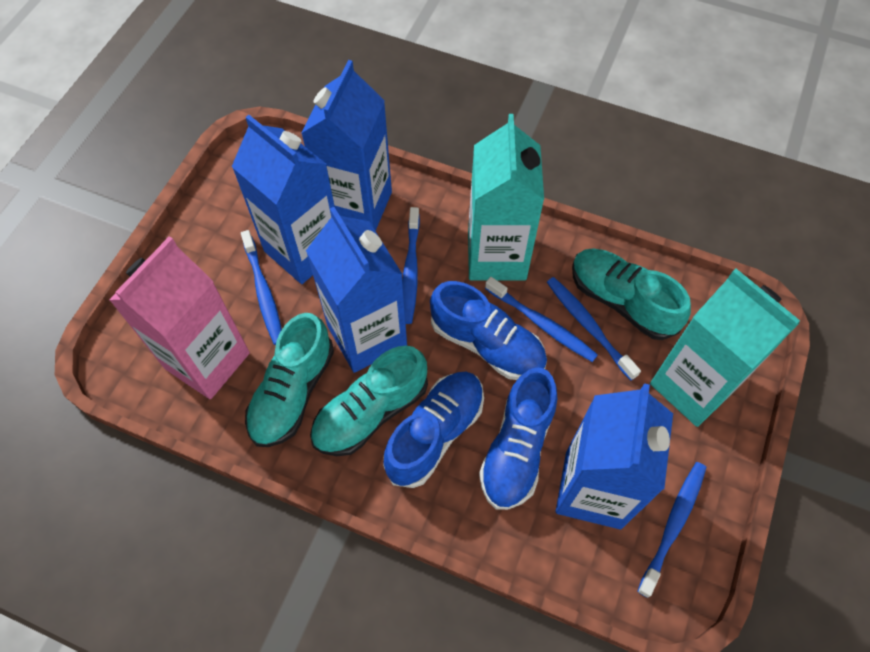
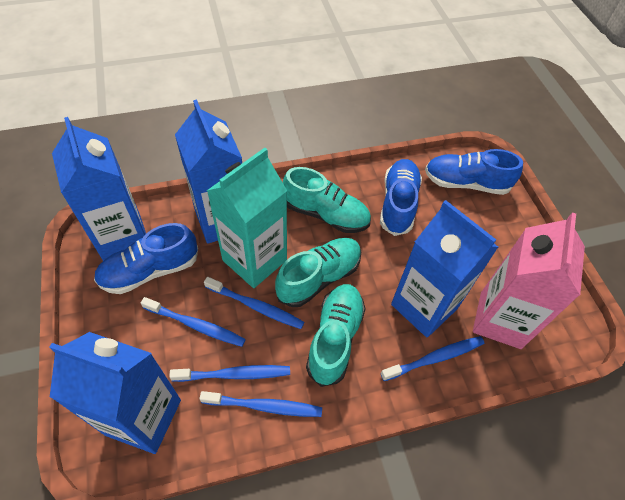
turquoise carton: [468,114,544,281] [650,269,800,427] = 2 -> [207,148,287,288] = 1

